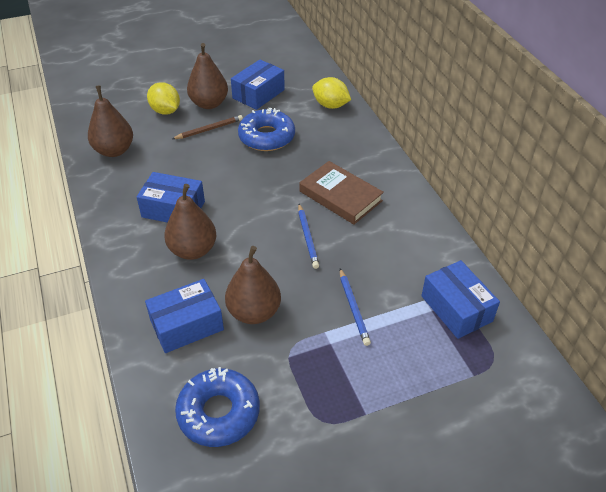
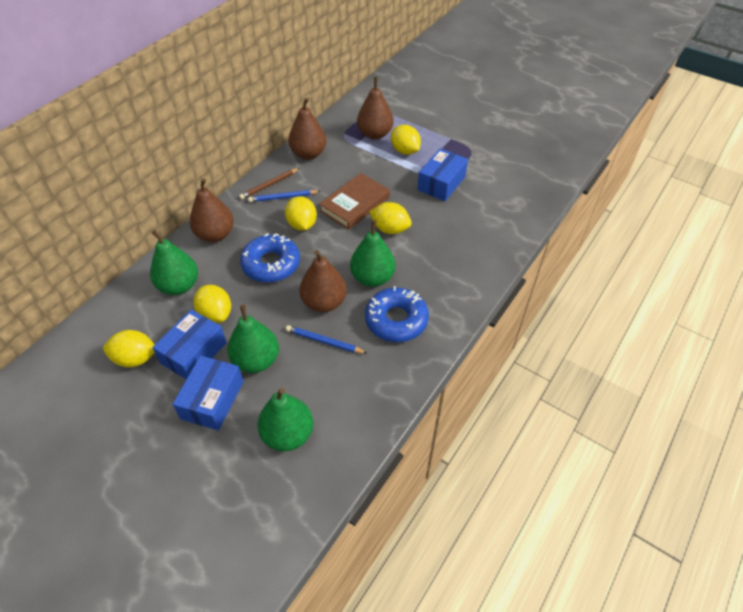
blue box: [137,172,205,223] [145,279,224,353] [231,60,285,110] [421,260,500,339] = 4 -> [152,309,227,379] [173,356,244,430] [417,148,468,201] = 3
green pear: none = 0 -> [150,230,198,295] [227,305,279,373] [258,388,313,451] [350,220,395,287] = 4
yellow lemon: [147,82,180,115] [312,77,351,109] = 2 -> [103,330,155,367] [193,285,231,323] [285,196,317,231] [369,202,412,234] [391,125,421,155] = 5

